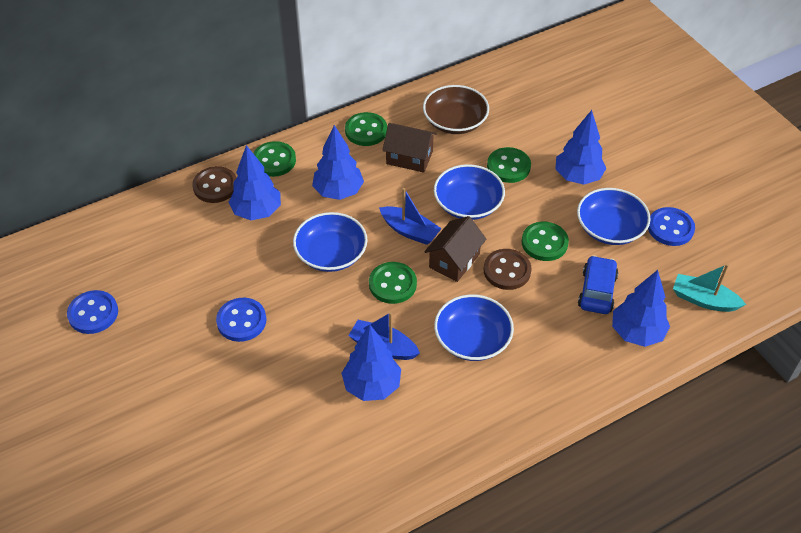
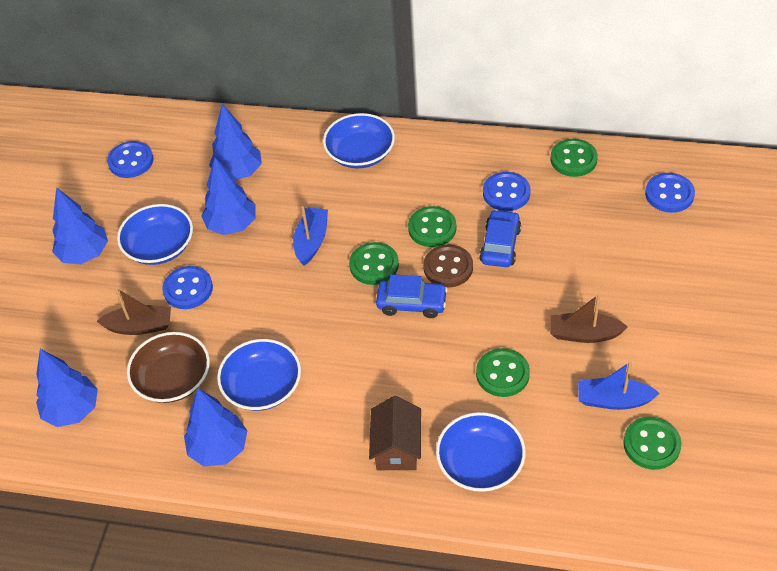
blue button: [67,290,118,334] [216,298,266,342] [648,207,695,246] = 3 -> [107,141,153,178] [162,266,213,309] [483,172,530,211] [645,173,695,213] = 4
blue car: [578,255,618,314] = 1 -> [376,274,448,318] [479,209,521,267] = 2
brown boat: none = 0 -> [96,288,171,335] [550,294,628,343] = 2
brown button: [192,166,237,203] [484,249,531,290] = 2 -> [423,245,473,288] = 1
brown house: [382,123,437,173] [424,216,487,282] = 2 -> [369,396,421,470] = 1
turquoise boat: [673,264,746,312] = 1 -> none = 0

